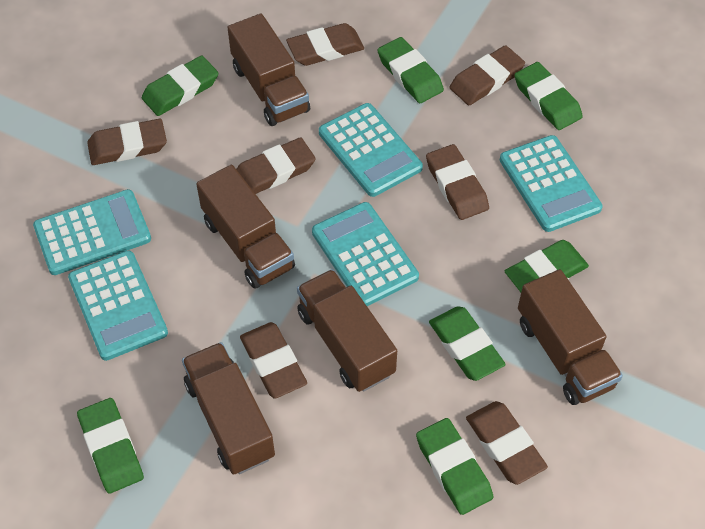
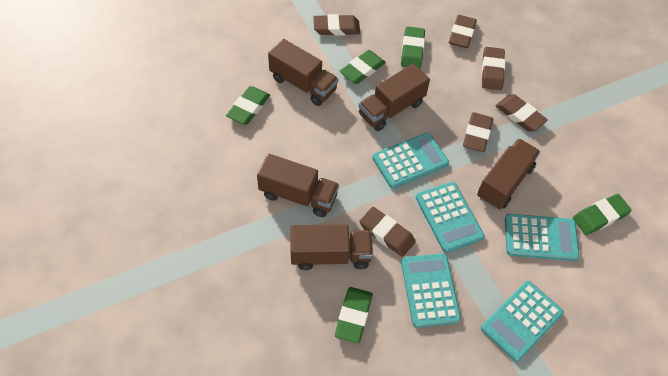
brown eraser: [87,119,167,165] [236,137,316,194] [240,322,307,399] [286,23,364,66] [426,144,489,220] [450,45,525,105] [466,401,548,485] = 7 -> [314,14,360,36] [359,207,416,257] [449,15,477,48] [463,112,493,152] [482,47,505,90] [495,94,548,132] = 6
green eraser: [77,398,144,494] [142,55,218,116] [377,37,444,103] [416,418,493,515] [429,306,506,381] [505,240,589,292] [514,62,583,130] = 7 -> [226,86,270,125] [335,287,373,343] [340,50,386,84] [401,26,425,69] [573,194,632,235] = 5

